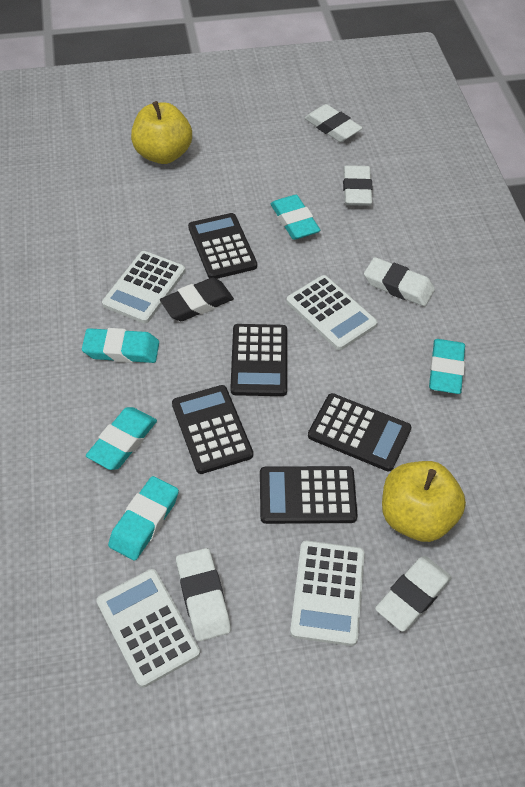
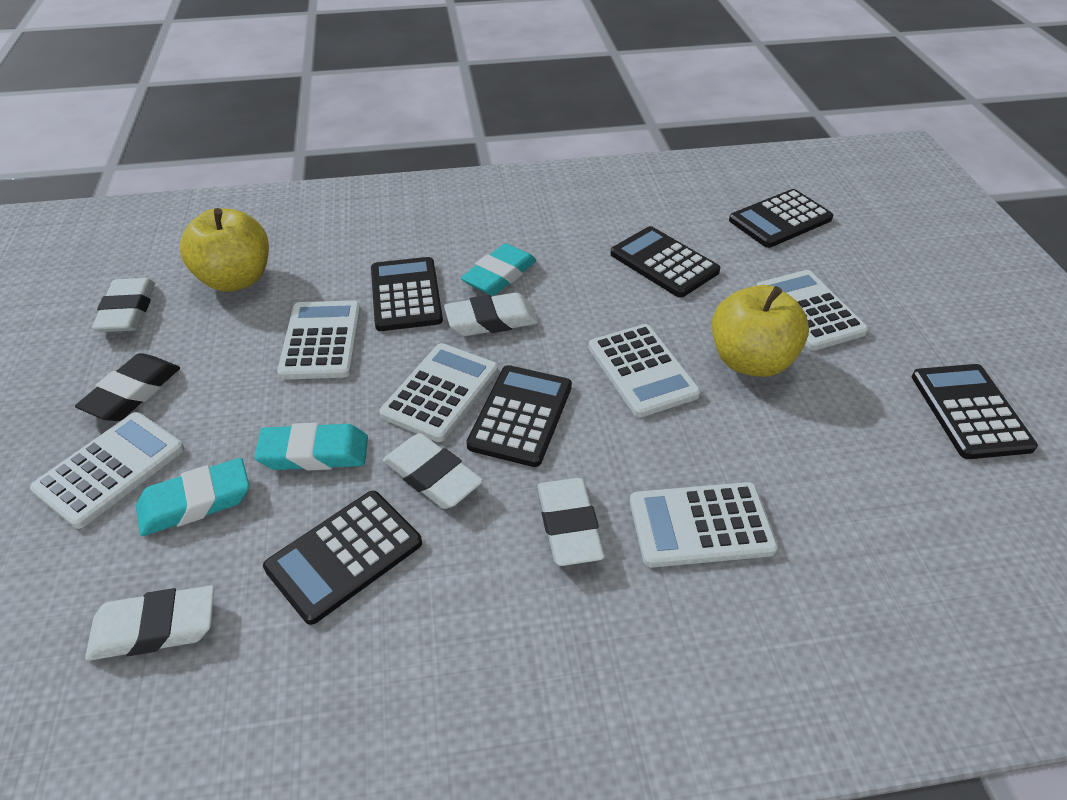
black calculator: [172,385,253,474] [188,213,257,279] [230,324,287,396] [260,466,358,524] [308,393,411,471] = 5 -> [263,491,422,625] [371,257,443,331] [466,365,572,467] [611,226,720,298] [729,189,833,248] [912,364,1038,459] = 6
turquoise eraser: [82,328,159,363] [86,407,157,470] [108,476,179,561] [271,195,320,240] [429,339,465,394] = 5 -> [136,458,250,536] [254,423,368,470] [460,243,537,296] = 3
white calculator: [96,569,200,688] [102,251,185,324] [286,275,377,350] [290,541,365,646] = 4 -> [30,412,184,529] [277,300,361,380] [380,343,498,442] [589,324,701,417] [630,482,778,568] [756,270,868,350] = 6

